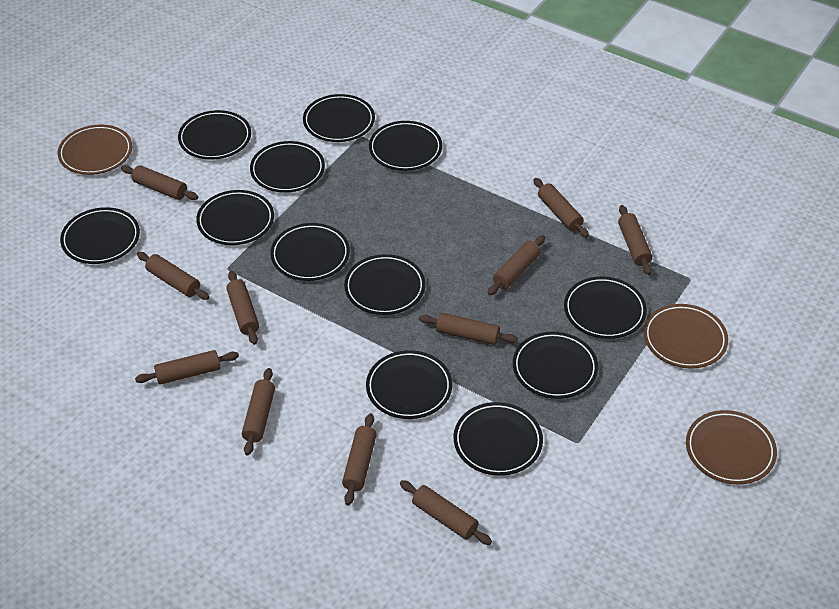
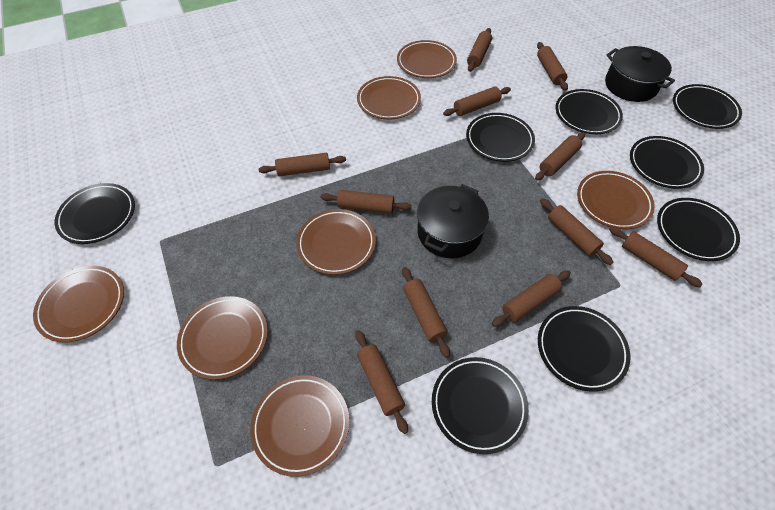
black plate: [60,207,140,264] [178,110,251,160] [196,190,274,245] [250,141,325,193] [270,223,350,281] [303,94,375,142] [344,254,425,315] [366,350,452,419] [369,121,442,171] [454,402,543,476] [513,332,598,399] [564,276,647,339] = 12 -> [55,183,135,244] [432,357,529,454] [466,113,535,162] [538,306,630,392] [556,89,623,134] [630,136,704,189] [657,198,740,261] [673,84,742,129] = 8
black pot: none = 0 -> [417,184,489,258] [605,46,675,102] = 2
brown plate: [58,125,132,175] [644,304,728,369] [686,410,777,484] = 3 -> [33,266,124,343] [177,296,268,380] [250,375,349,477] [296,209,376,275] [357,76,421,120] [397,40,457,78] [577,171,655,230] = 7

